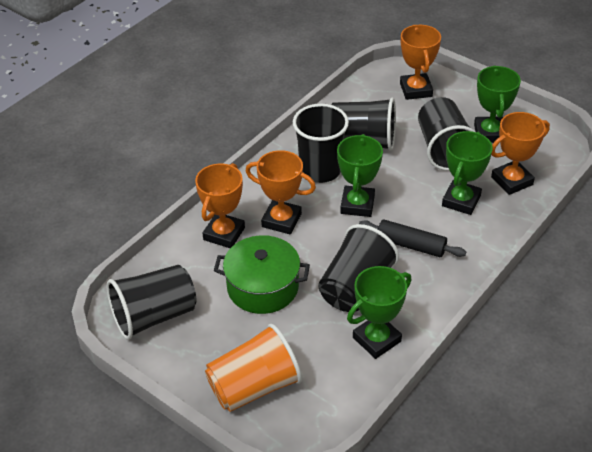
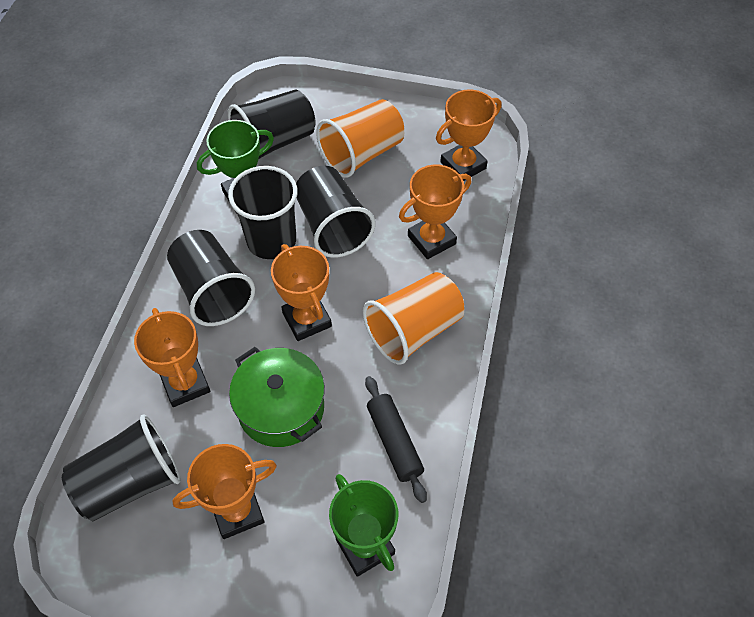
green trophy: [337,134,383,217] [347,266,412,359] [442,131,493,215] [474,65,521,143] = 4 -> [197,120,274,213] [329,474,398,577] = 2
orange cup: [205,324,302,412] = 1 -> [316,99,404,178] [363,272,464,365] = 2
orange trophy: [195,163,245,248] [246,150,316,234] [400,25,441,100] [491,112,550,195] = 4 -> [134,308,210,407] [172,444,277,539] [271,244,332,341] [399,165,471,259] [436,90,501,181] = 5

